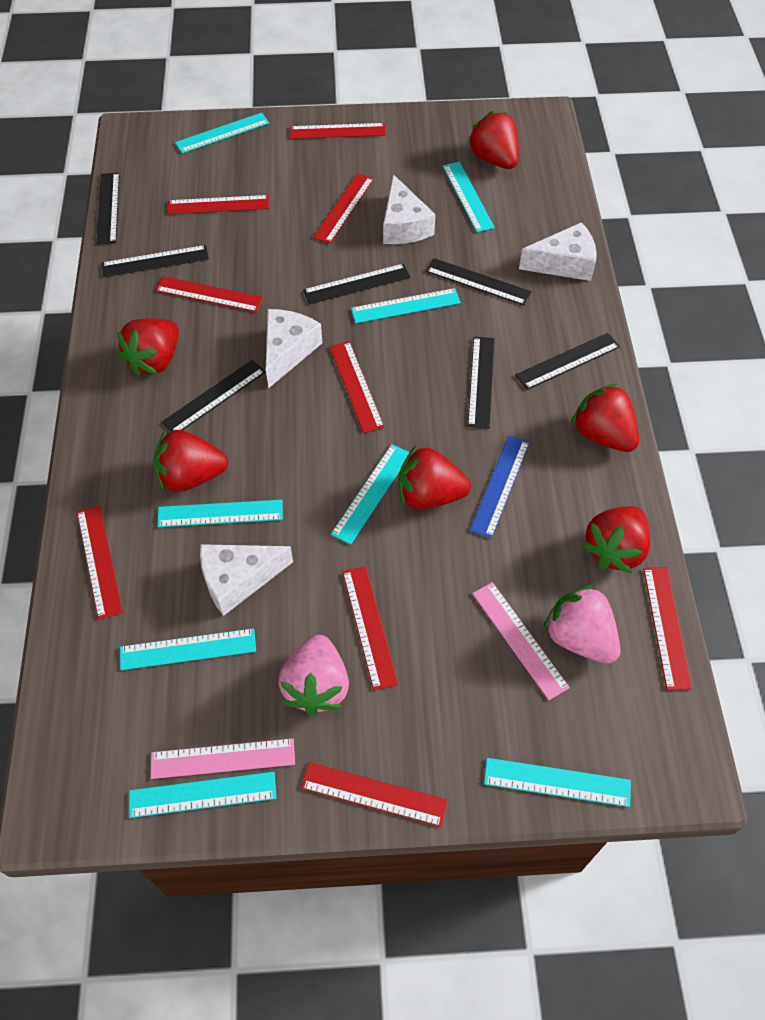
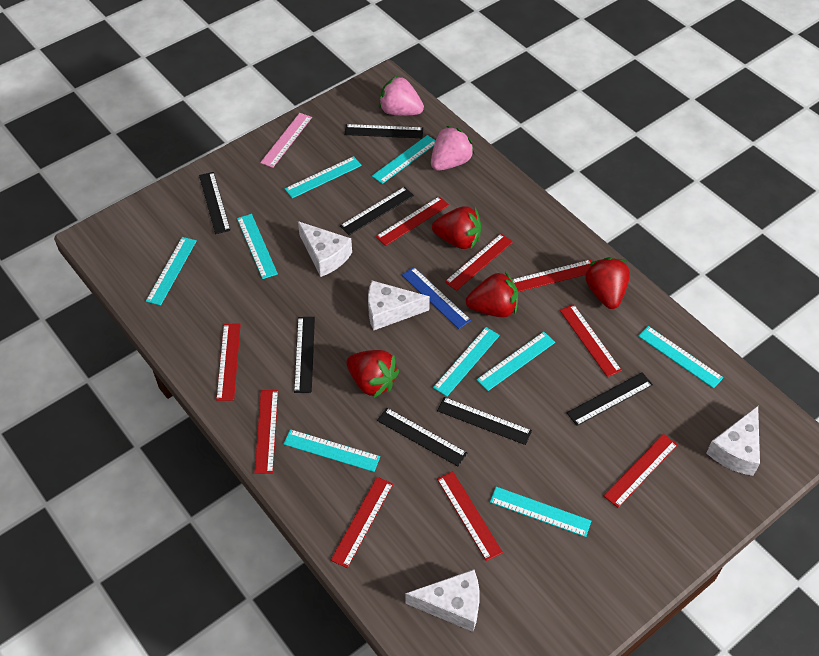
pink ruler: [151,738,295,779] [472,582,570,700] = 2 -> [260,113,312,168] = 1
red strawberry: [117,318,179,376] [154,430,228,492] [398,446,471,510] [467,111,519,169] [571,383,639,452] [582,506,650,573] = 6 -> [346,350,399,398] [432,206,481,249] [466,272,518,317] [585,257,630,309] = 4
turquoise ruler: [120,628,256,670] [129,772,276,818] [157,500,283,527] [175,113,269,153] [331,444,409,545] [351,288,461,323] [443,162,495,232] [484,758,631,807] = 8 -> [146,237,197,305] [237,214,278,279] [284,429,380,472] [285,156,362,198] [372,135,436,184] [433,327,500,396] [476,332,555,391] [490,487,591,537] [638,326,724,388] = 9

